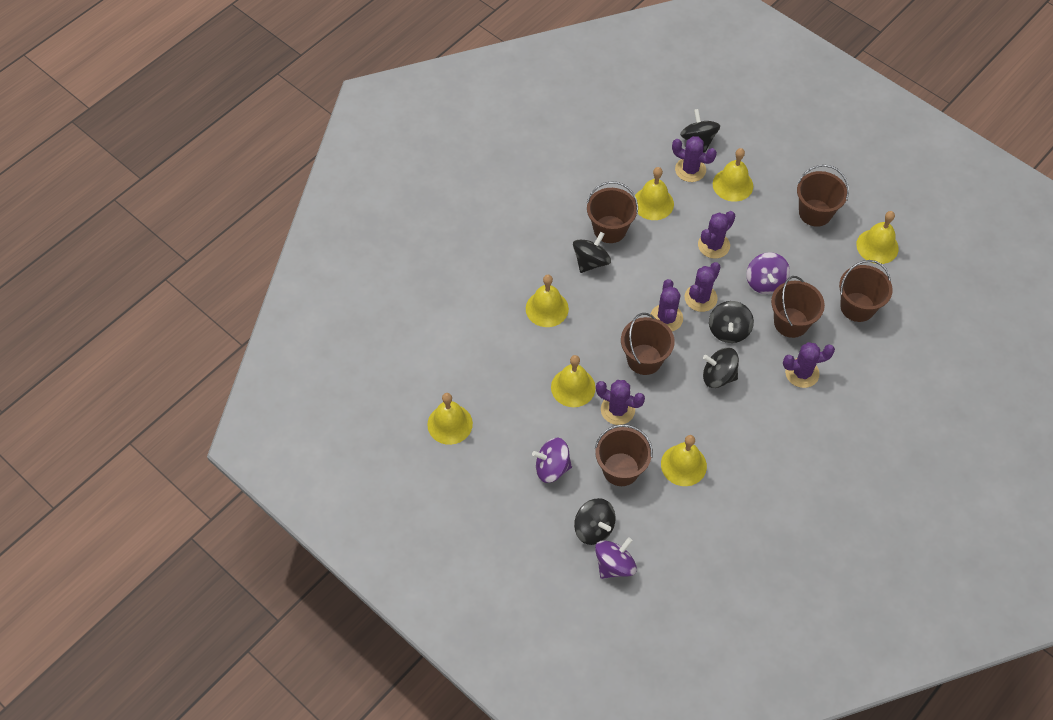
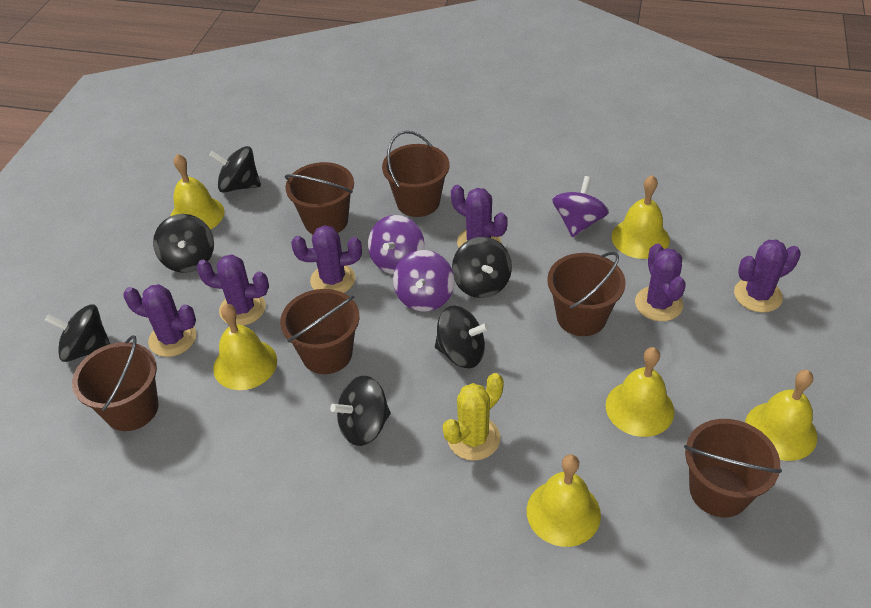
black spinning top: [573,232,611,273] [574,498,616,545] [680,109,720,153] [703,348,739,388] [709,301,754,343] = 5 -> [45,305,110,362] [153,214,214,273] [209,146,261,193] [330,376,391,446] [435,305,490,368] [452,237,512,298] = 6
yellow bell: [427,393,473,445] [526,275,569,327] [551,355,596,407] [635,167,674,220] [661,435,707,486] [713,148,753,202] [856,211,899,264] = 7 -> [171,154,224,230] [213,304,277,390] [527,454,601,547] [606,347,674,437] [612,175,670,259] [745,370,817,461] = 6
yellow cactus: none = 0 -> [443,373,504,461] = 1

